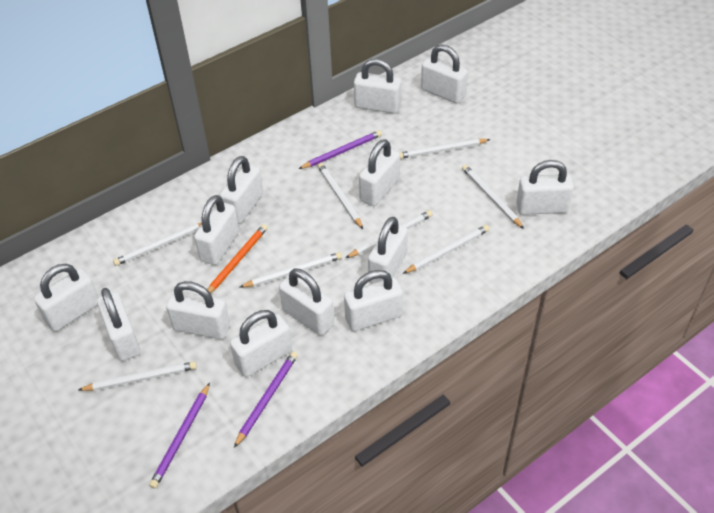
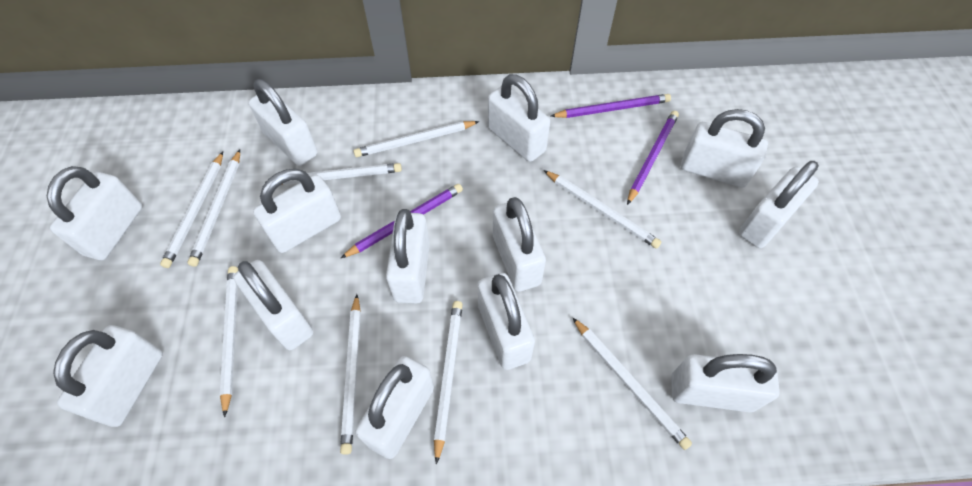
orange pencil: [207,224,268,294] = 1 -> none = 0
white pencil: [78,362,197,391] [113,223,202,266] [240,252,342,287] [318,163,363,229] [346,210,433,258] [400,139,491,159] [403,225,489,274] [462,165,524,229] = 8 -> [160,152,223,268] [188,150,240,267] [220,266,238,417] [283,163,402,185] [340,294,361,455] [353,121,479,157] [434,301,463,465] [544,170,661,249] [572,317,692,450] = 9

